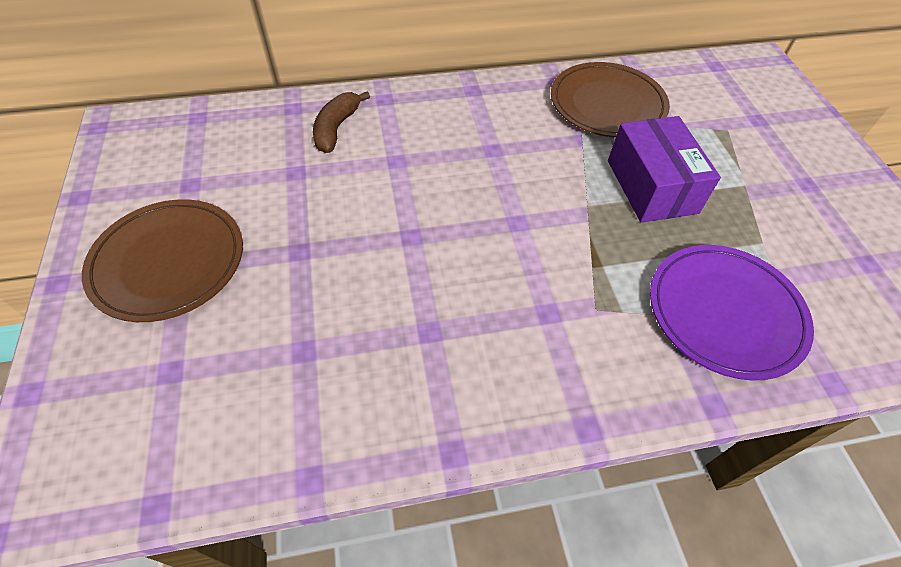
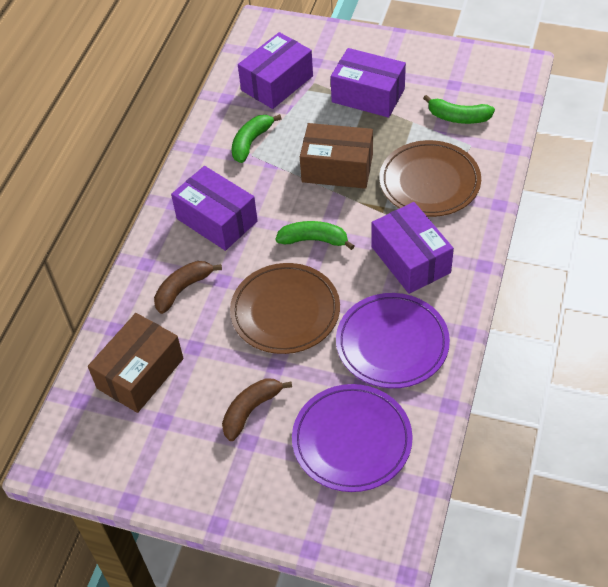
brown banana: [313,91,370,153] = 1 -> [154,261,222,314] [222,378,292,441] = 2
brown box: none = 0 -> [88,313,184,413] [300,123,373,189] = 2
green banana: none = 0 -> [231,114,282,163] [275,221,354,250] [423,95,495,124] = 3
purple box: [608,116,721,223] = 1 -> [171,166,258,251] [238,32,313,109] [331,48,406,118] [371,202,454,294] = 4
purple plate: [650,245,814,381] = 1 -> [292,384,413,492] [336,293,450,388] = 2

